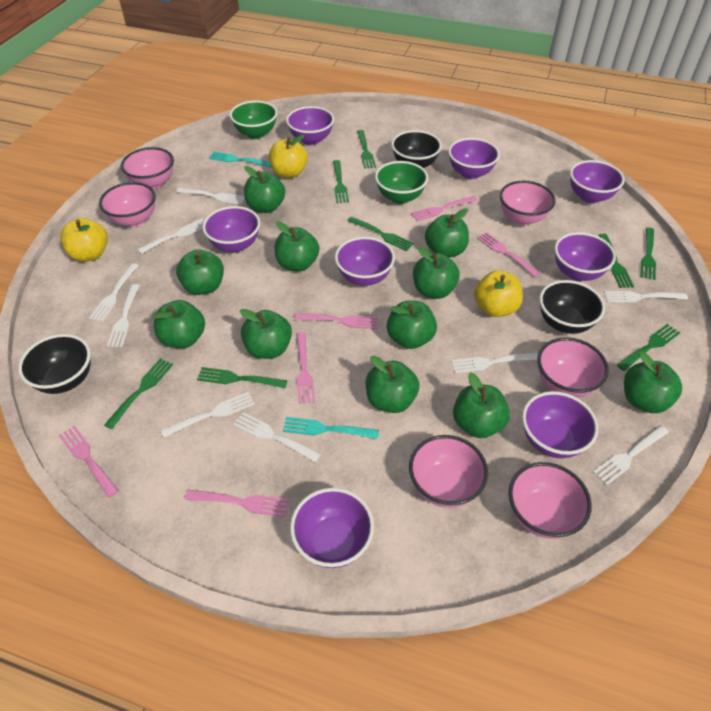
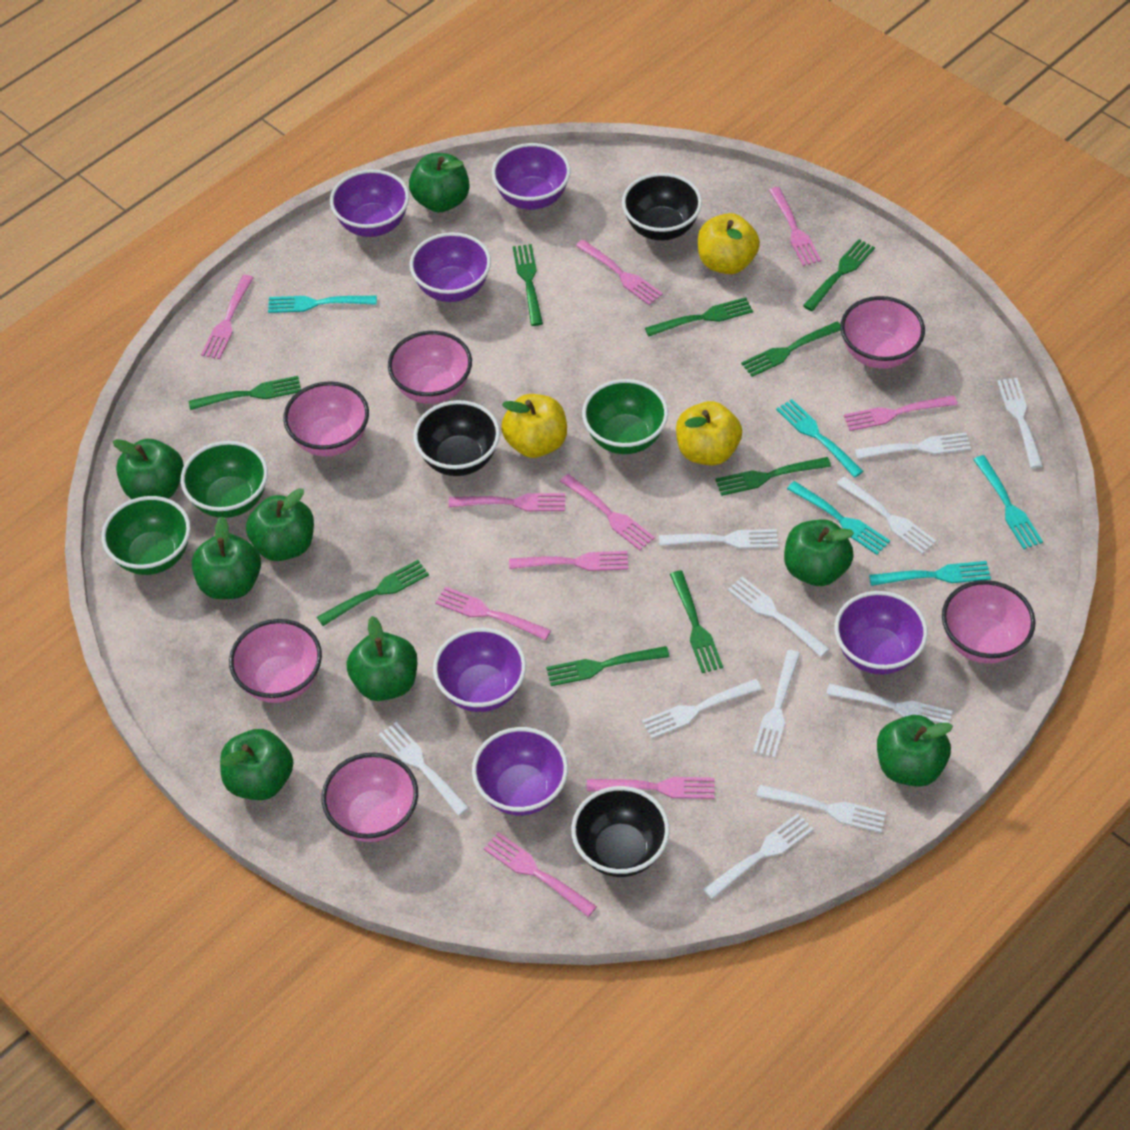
green apple: [152,300,205,348] [176,249,224,295] [240,309,292,359] [244,166,285,213] [275,222,319,272] [366,356,419,413] [387,301,437,349] [413,247,460,299] [425,208,469,258] [453,373,510,438] [624,352,682,413] = 11 -> [113,439,184,499] [192,517,261,599] [220,729,294,800] [246,488,314,561] [346,616,417,701] [409,153,470,213] [784,520,854,586] [877,715,953,787] = 8
green bowl: [230,100,277,139] [375,161,428,204] = 2 -> [101,496,191,575] [181,441,268,518] [582,379,668,454] = 3
green fork: [104,359,173,429] [197,367,287,388] [333,160,349,203] [347,217,414,251] [357,130,376,169] [599,234,634,288] [617,324,680,371] [641,228,656,280] = 8 -> [189,376,301,410] [317,560,429,626] [513,244,543,326] [546,646,669,686] [645,297,753,336] [670,571,723,673] [715,457,831,496] [741,321,841,377] [803,239,875,311] = 9
pink fork: [59,426,119,498] [185,490,289,517] [294,313,378,329] [296,332,315,404] [411,196,478,221] [477,232,540,277] = 6 -> [201,275,254,359] [435,587,551,640] [449,493,565,512] [484,832,597,917] [509,551,628,571] [560,474,655,550] [576,240,663,305] [587,777,714,799] [769,187,821,266] [844,395,957,431] = 10
purple bowl: [202,206,260,253] [286,106,334,145] [290,488,374,568] [335,237,395,286] [448,138,500,179] [522,391,598,458] [554,232,616,281] [570,160,625,203] = 8 -> [330,169,409,237] [410,232,491,302] [433,628,526,712] [472,727,568,816] [492,143,571,210] [834,591,928,675] = 6
turquoise fork: [209,151,271,167] [283,417,379,439] = 2 -> [268,296,377,313] [776,399,864,478] [787,481,890,555] [869,561,991,586] [973,455,1043,549] = 5
white fork: [89,263,139,322] [107,284,140,347] [137,218,204,254] [161,392,255,437] [176,188,245,205] [233,412,321,462] [451,352,538,373] [593,425,669,485] [604,291,688,303] = 9 -> [378,722,469,816] [642,679,762,739] [659,529,778,549] [703,813,813,899] [728,577,829,657] [753,650,800,758] [756,785,886,833] [826,684,952,724] [836,476,936,554] [855,433,971,459] [997,378,1043,468] = 11

